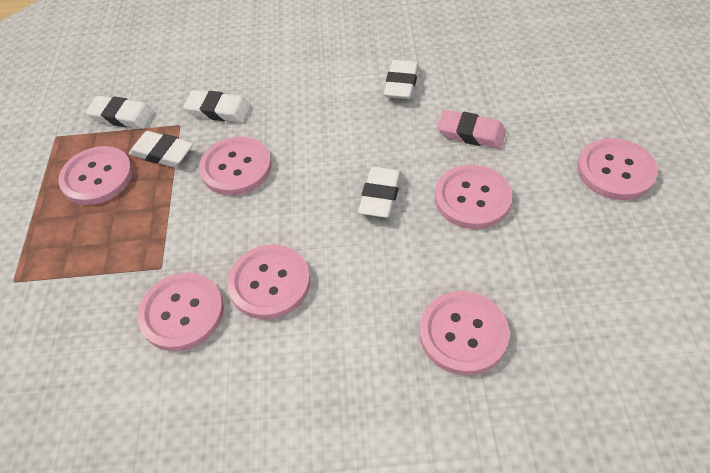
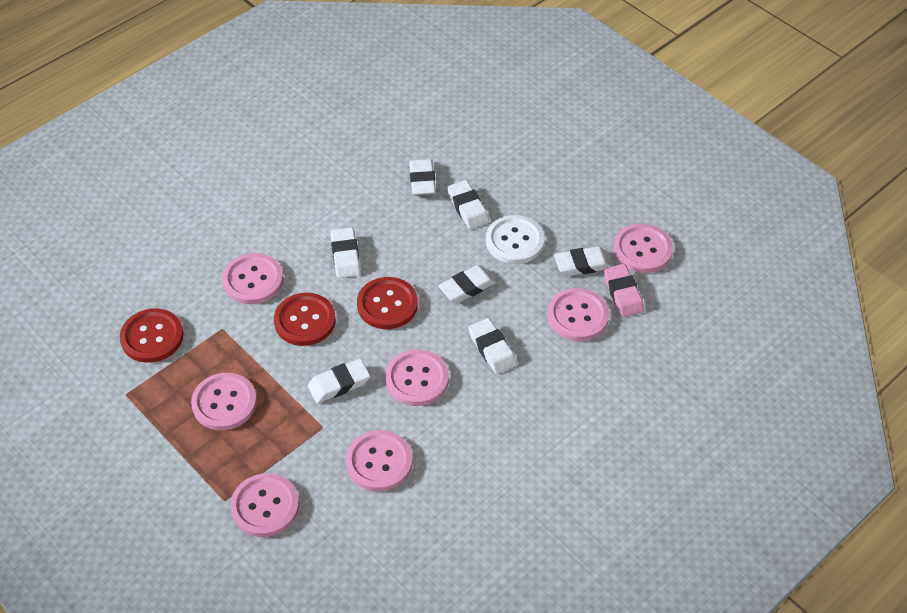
red button: none = 0 -> [120,308,183,363] [274,293,336,346] [357,277,418,329] = 3
white button: none = 0 -> [486,215,545,264] = 1
white eraser: [86,96,154,129] [129,131,193,167] [183,90,251,122] [358,167,401,218] [384,60,419,99] = 5 -> [308,359,370,403] [330,228,361,278] [409,159,436,195] [438,265,497,303] [447,180,489,229] [468,318,517,374] [554,246,612,276] = 7

